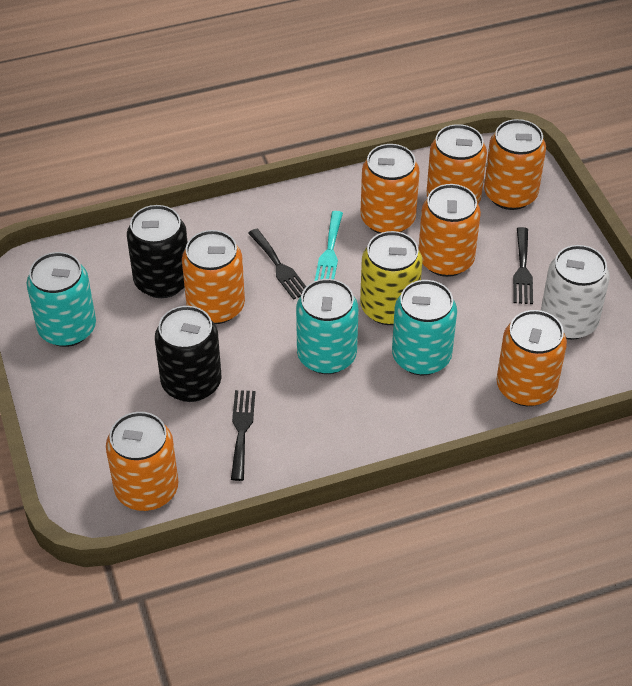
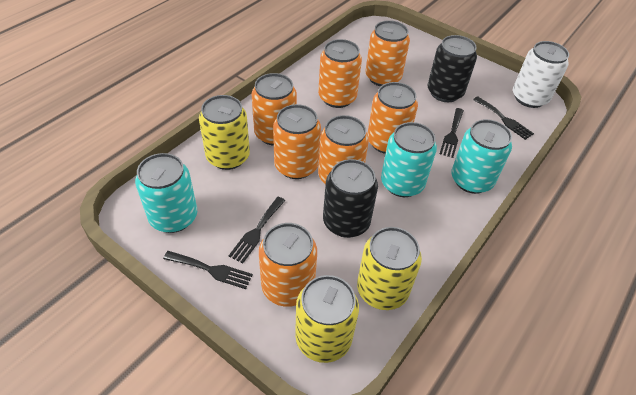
black fork: [231,390,255,481] [248,229,306,300] [513,227,533,304] = 3 -> [163,251,253,289] [228,197,285,263] [440,108,464,158] [473,96,534,140] = 4
turquoise fork: [315,211,343,281] = 1 -> none = 0
yellow can: [360,231,423,325] = 1 -> [199,95,250,170] [295,275,359,363] [357,227,422,310] = 3

